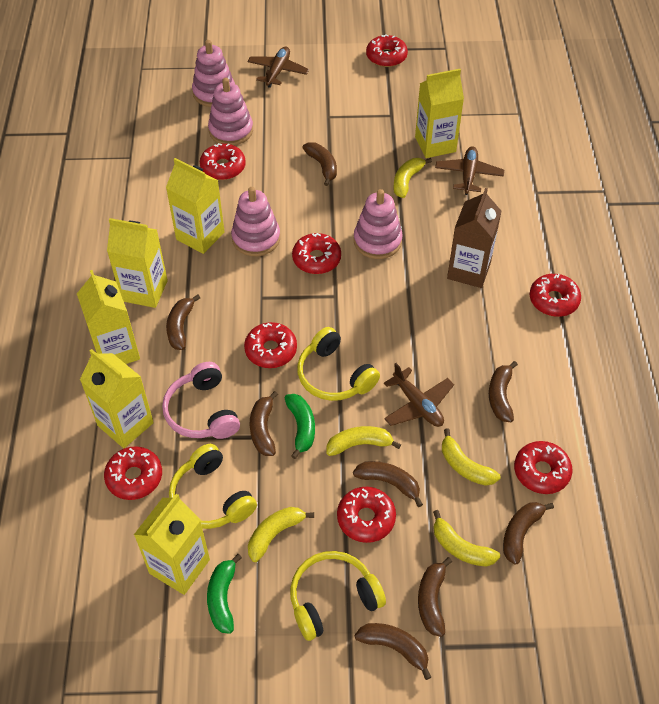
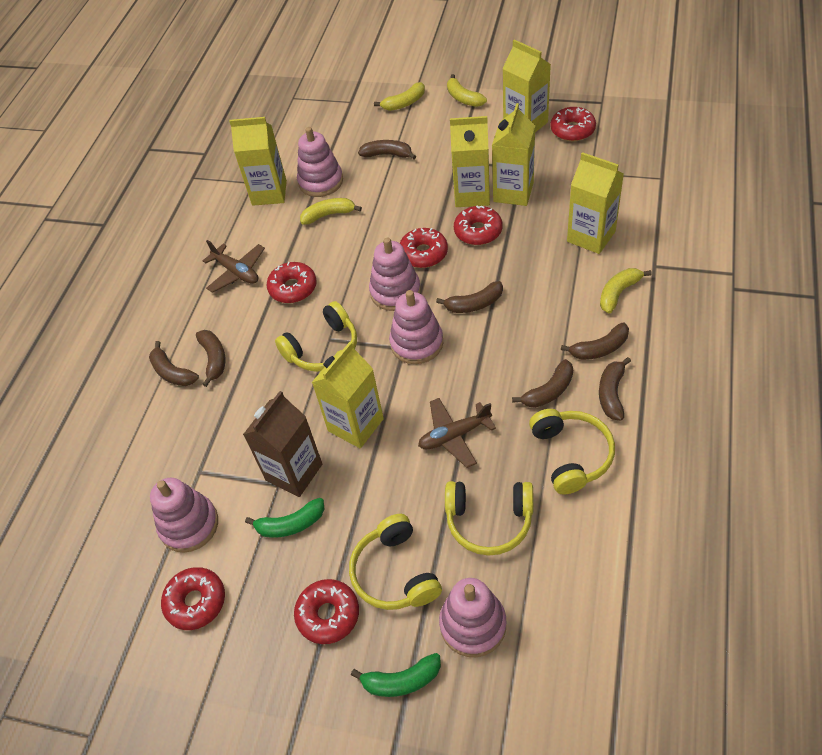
brown banana: [166,294,200,350] [250,391,278,456] [302,142,337,186] [353,461,423,507] [355,623,431,680] [418,557,452,637] [489,361,518,422] [503,502,554,565] = 8 -> [149,341,199,386] [196,330,225,387] [358,140,416,160] [436,281,503,313] [512,359,573,408] [561,323,629,360] [599,357,631,421] = 7
brown plane: [247,47,309,88] [384,363,454,427] [435,146,504,195] = 3 -> [203,240,265,293] [418,398,496,468] = 2
pink headphones: [162,362,240,439] = 1 -> none = 0
pink stacking toy: [192,40,235,107] [208,78,253,145] [231,187,280,256] [354,189,403,259] = 4 -> [150,478,218,553] [297,127,343,197] [369,238,421,311] [389,290,443,364] [439,578,506,657] = 5
red donut: [104,446,162,500] [200,143,246,180] [244,322,297,368] [292,233,341,274] [337,487,396,543] [366,34,408,67] [514,441,572,494] [530,274,581,317] = 8 -> [161,567,225,630] [267,262,317,303] [294,579,359,644] [400,228,448,268] [454,205,502,245] [550,107,596,141] = 6
yellow banana: [248,507,314,562] [326,426,401,456] [393,158,432,198] [433,510,500,567] [442,429,500,486] = 5 -> [300,198,362,225] [374,82,425,111] [447,74,487,107] [600,268,652,313] = 4
yellow headphones: [169,444,257,529] [290,551,386,641] [297,327,380,401] = 3 -> [275,301,357,372] [349,514,442,610] [445,481,534,556] [529,409,615,495] = 4

